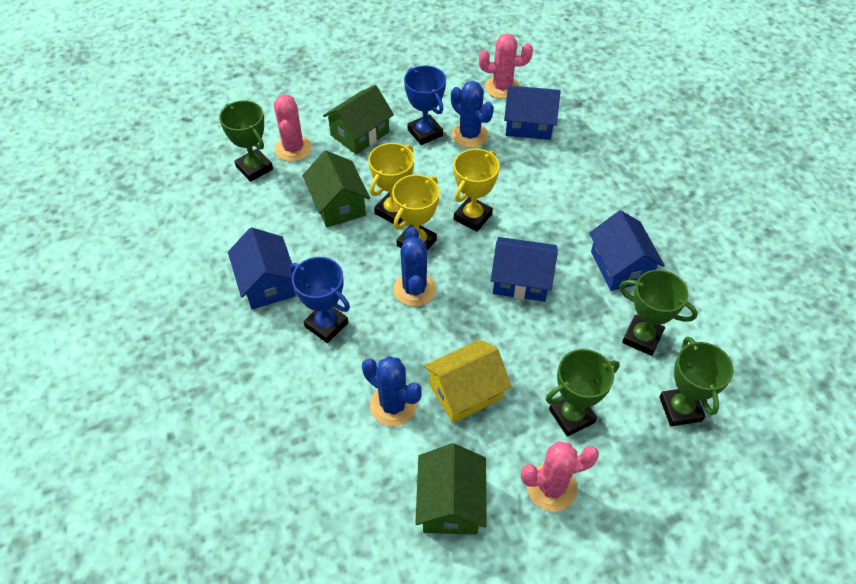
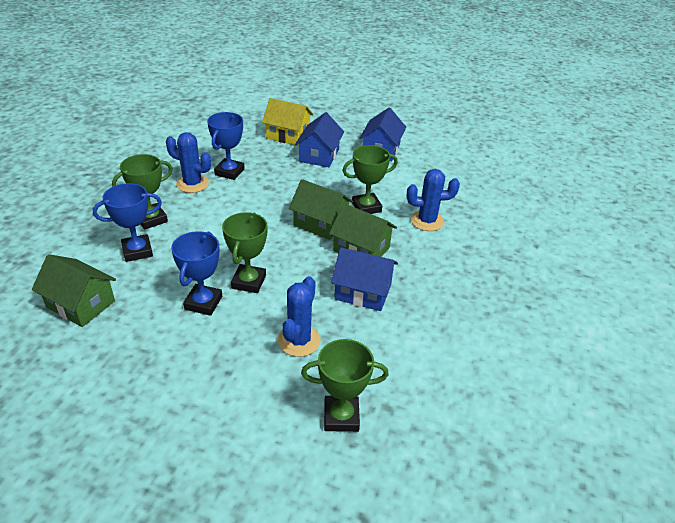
blue house: [228,227,295,309] [491,237,558,302] [504,86,561,140] [589,210,665,291] = 4 -> [295,112,344,167] [331,247,398,311] [359,108,406,161] = 3
blue trophy: [290,257,350,343] [404,66,446,145] = 2 -> [93,183,162,262] [171,231,222,316] [207,112,245,180] = 3
pink cactus: [274,94,312,162] [479,33,533,99] [521,441,599,512] = 3 -> none = 0
yellow trophy: [368,143,414,225] [392,175,439,251] [454,149,500,232] = 3 -> none = 0

